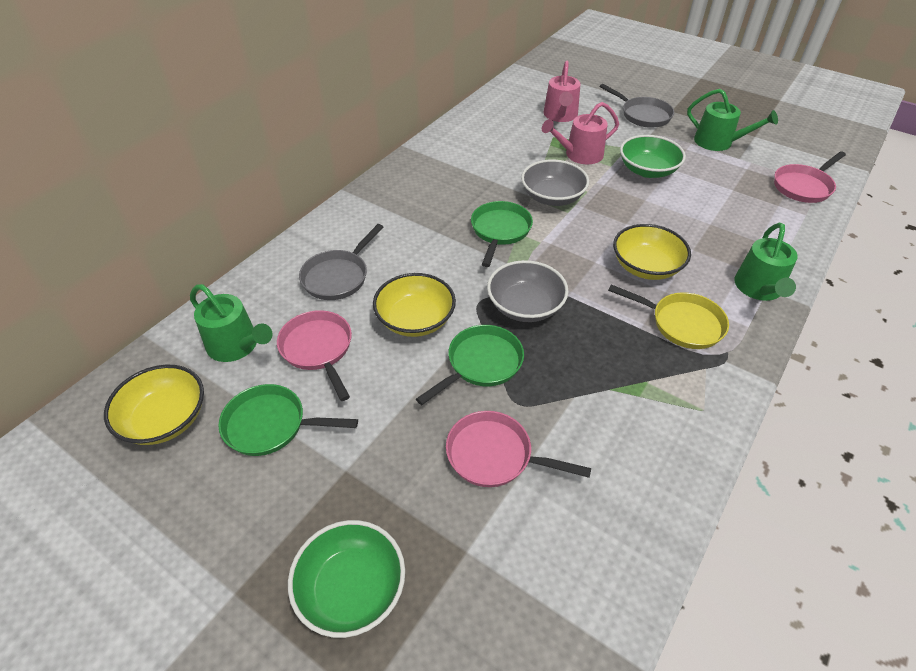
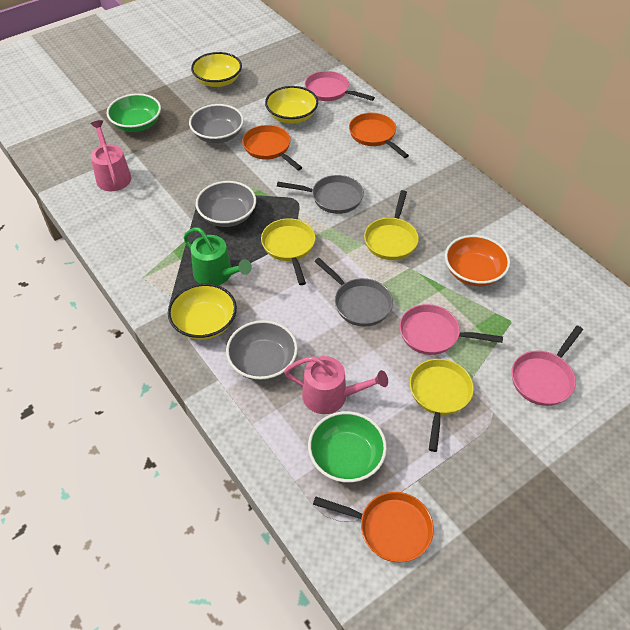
green pan: [218,384,358,456] [416,325,524,405] [471,201,533,267] = 3 -> none = 0
green watering can: [190,284,273,362] [687,89,778,151] [734,223,798,301] = 3 -> [184,227,252,285] = 1
grey bowl: [487,260,569,322] [521,160,589,206] = 2 -> [189,104,244,143] [196,181,256,227] [226,320,298,381] = 3
orange bowl: none = 0 -> [445,235,510,286] = 1
orange pan: none = 0 -> [242,125,302,170] [313,492,434,562] [349,113,409,158] = 3
yellow pan: [608,285,729,349] = 1 -> [261,218,315,285] [364,190,419,260] [410,359,474,452] = 3

